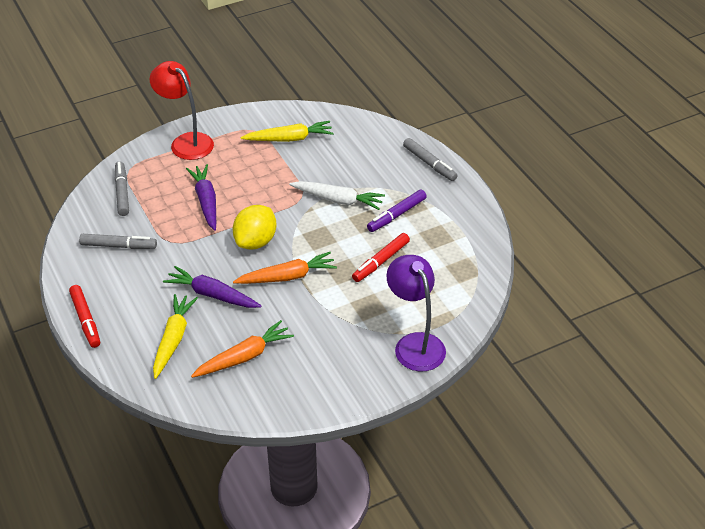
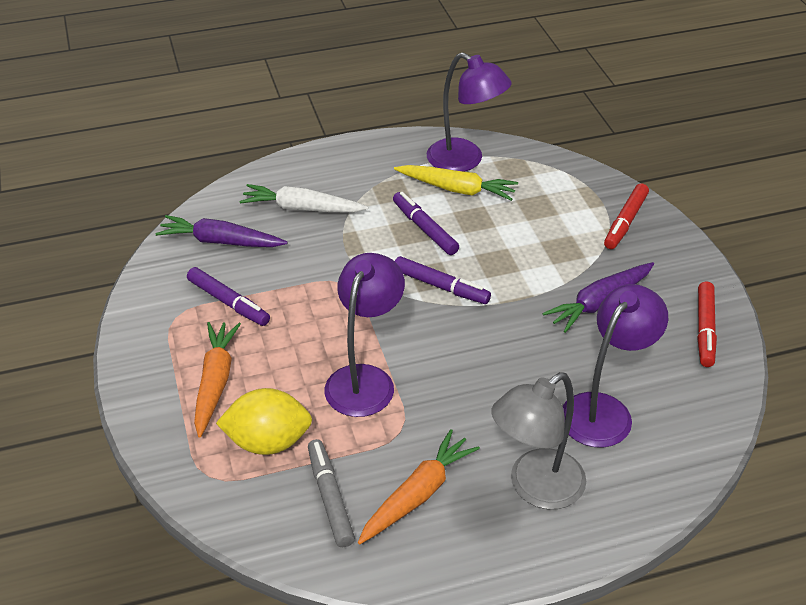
grey lamp: none = 0 -> [491,372,586,509] = 1
grey marker: [79,234,157,249] [115,161,129,216] [403,138,458,181] = 3 -> [308,439,355,547] = 1
purple lamp: [386,255,446,372] = 1 -> [325,253,405,417] [427,52,512,172] [562,284,668,447] = 3
purple marker: [367,190,427,232] = 1 -> [187,267,270,326] [393,192,459,255] [395,256,491,304] = 3
red lamp: [149,61,214,160] = 1 -> none = 0
yellow carrot: [153,294,198,379] [241,121,333,142] = 2 -> [394,165,518,201] = 1

